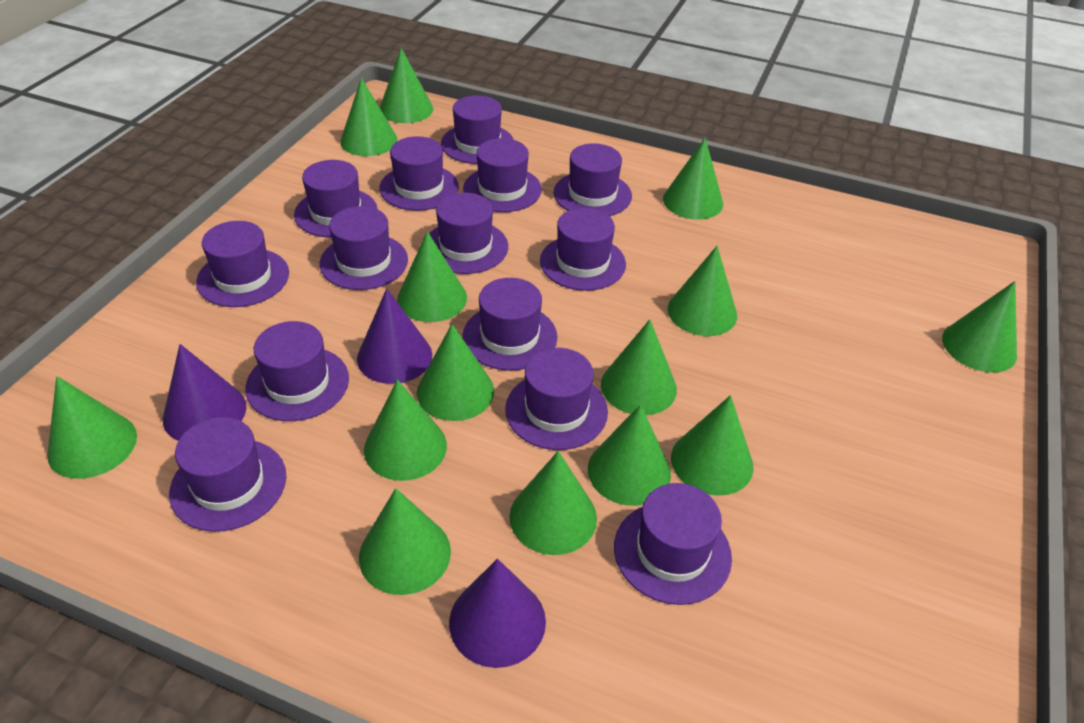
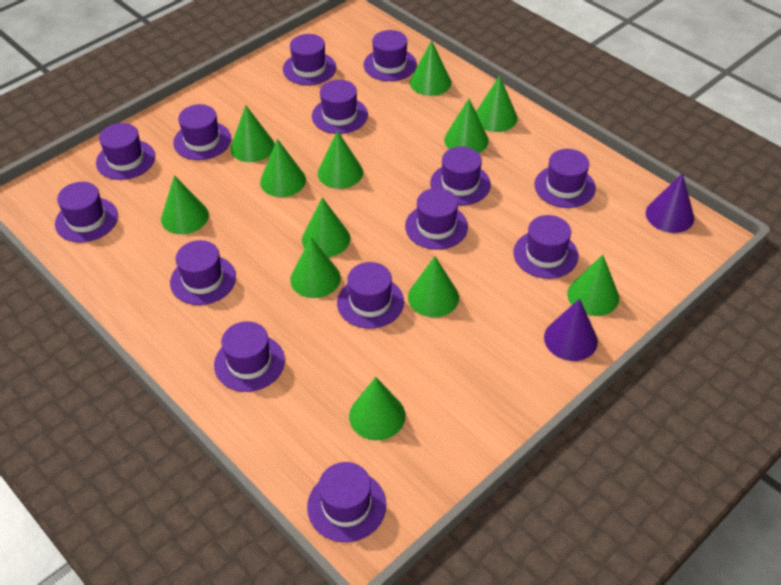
green cone: [47,376,137,479] [340,78,397,156] [359,488,451,595] [364,380,447,481] [380,48,433,123] [397,231,467,322] [417,324,494,421] [509,451,597,555] [588,404,671,506] [601,319,677,415] [663,138,723,220] [668,246,737,336] [671,395,754,496] [942,281,1017,373] = 14 -> [161,175,209,234] [230,105,275,162] [260,139,306,197] [290,238,341,298] [302,197,350,257] [318,131,363,189] [349,377,406,440] [408,256,459,317] [410,40,451,96] [444,99,489,153] [476,75,518,132] [567,255,619,316] = 12
purple cone: [163,344,246,441] [357,288,432,384] [449,558,546,668] = 3 -> [544,299,598,361] [646,173,694,233] = 2

